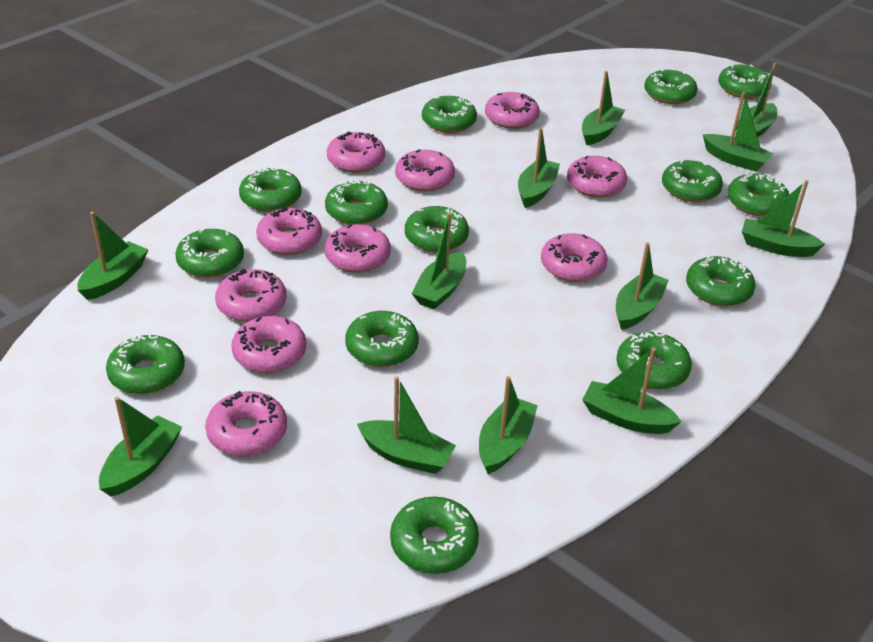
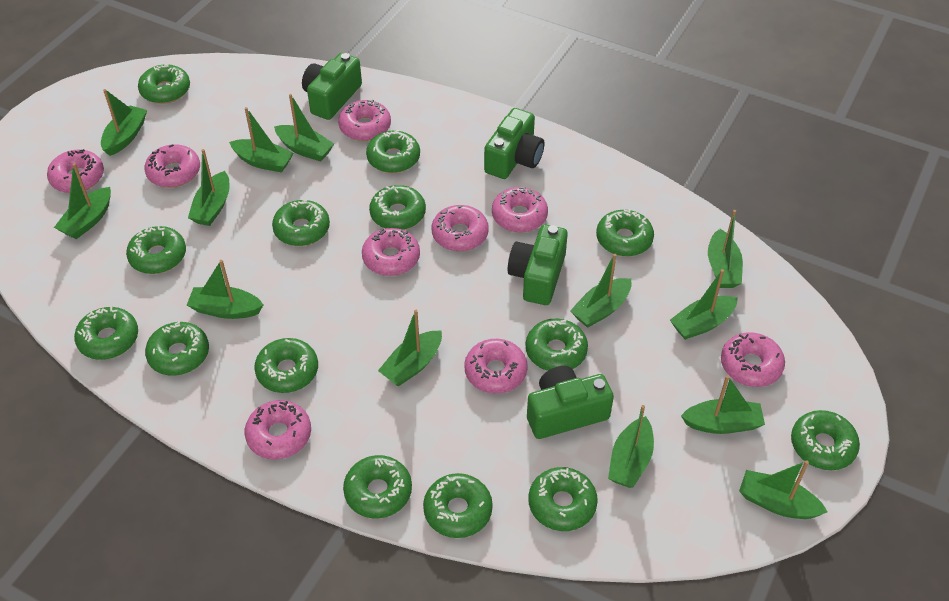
green boat: [77,212,149,300] [99,397,182,497] [357,376,456,474] [411,213,466,309] [479,376,538,474] [518,127,560,208] [582,71,625,145] [582,348,682,434] [616,242,669,330] [703,92,773,171] [736,63,777,137] [742,180,825,257] = 12 -> [54,163,111,239] [101,89,147,156] [187,260,263,319] [188,149,229,226] [229,107,294,173] [274,94,334,162] [378,310,442,386] [570,254,632,328] [608,405,654,488] [670,269,738,340] [681,375,765,434] [708,210,743,288] [739,460,828,519] = 13
green camera: none = 0 -> [302,53,362,120] [484,108,544,179] [508,224,568,305] [527,366,614,439] = 4
pink donut: [205,391,287,456] [215,269,286,322] [231,316,306,373] [256,207,322,255] [324,224,391,273] [327,131,385,173] [395,149,455,191] [485,92,540,129] [541,233,608,282] [567,156,627,197] = 10 -> [47,149,104,193] [144,144,200,188] [245,400,311,459] [338,100,391,141] [362,228,420,276] [432,205,489,251] [464,339,528,394] [492,186,548,233] [721,332,785,387] = 9

